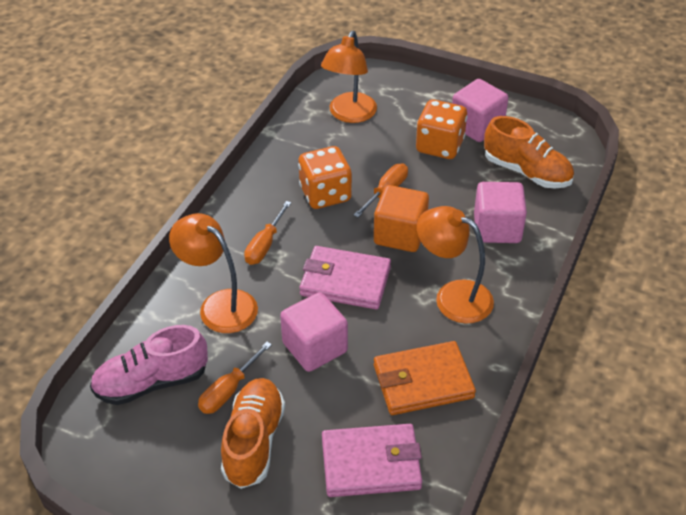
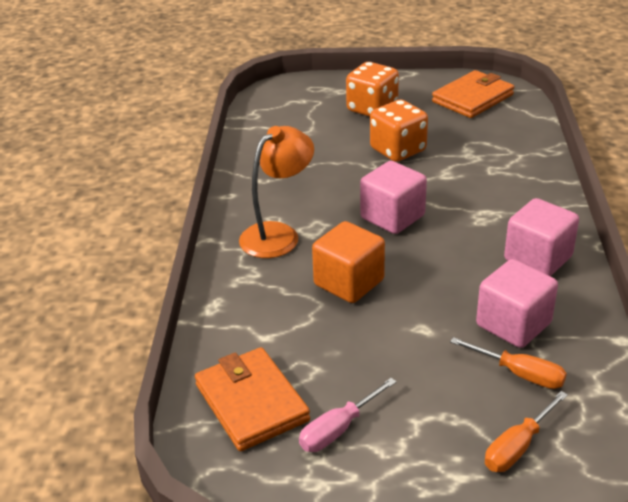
orange lamp: [169,213,258,333] [321,31,377,123] [417,206,494,324] = 3 -> [239,126,314,258] = 1
orange screwdriver: [198,342,272,414] [244,201,291,265] [354,163,408,217] = 3 -> [450,337,567,389] [485,391,568,472] = 2
orange shoe: [221,378,285,489] [484,116,574,188] = 2 -> none = 0
orange wallet: [374,341,476,415] = 1 -> [195,347,310,451] [432,70,514,118] = 2
pink screwdriver: none = 0 -> [299,378,397,452] = 1
pink shoe: [90,325,208,405] = 1 -> none = 0
pink wallet: [299,246,391,309] [322,424,422,497] = 2 -> none = 0

